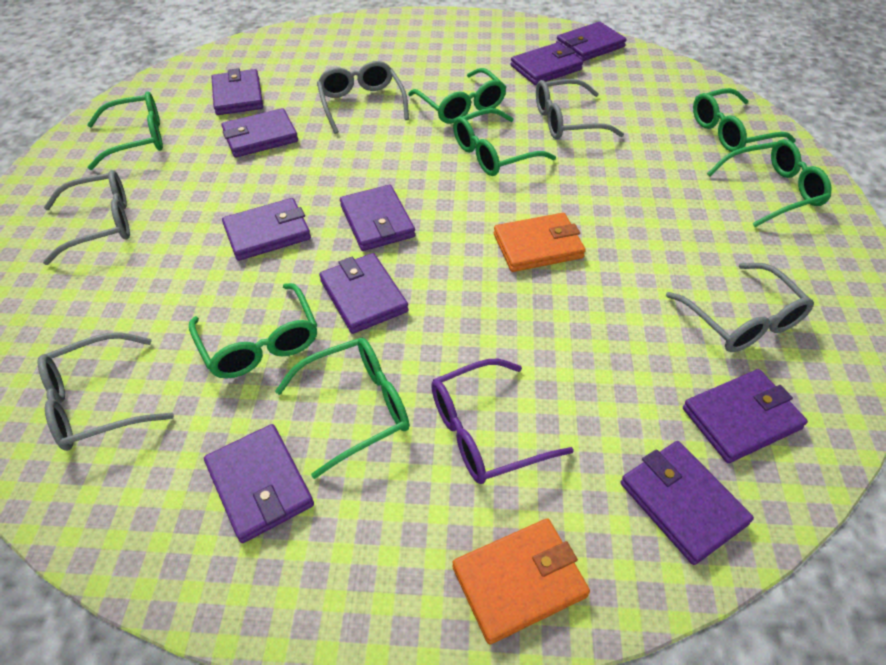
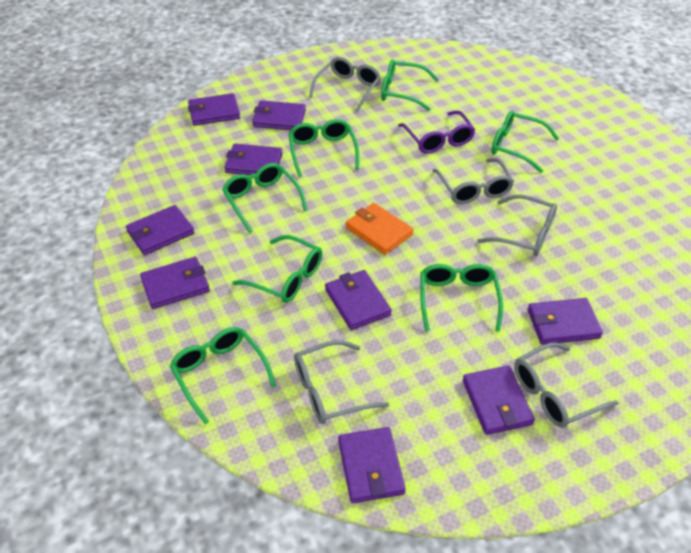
orange wallet: [452,518,590,644] [494,213,586,272] = 2 -> [346,203,414,255] = 1
purple wallet: [204,424,314,543] [212,68,263,115] [221,108,298,158] [222,198,311,261] [319,253,409,334] [340,185,415,251] [511,43,583,85] [556,22,627,61] [621,441,754,565] [683,369,808,463] = 10 -> [126,205,195,255] [140,257,210,309] [188,93,240,126] [224,144,282,175] [252,100,306,130] [325,270,392,330] [338,427,406,503] [463,366,535,435] [528,298,603,345] = 9

